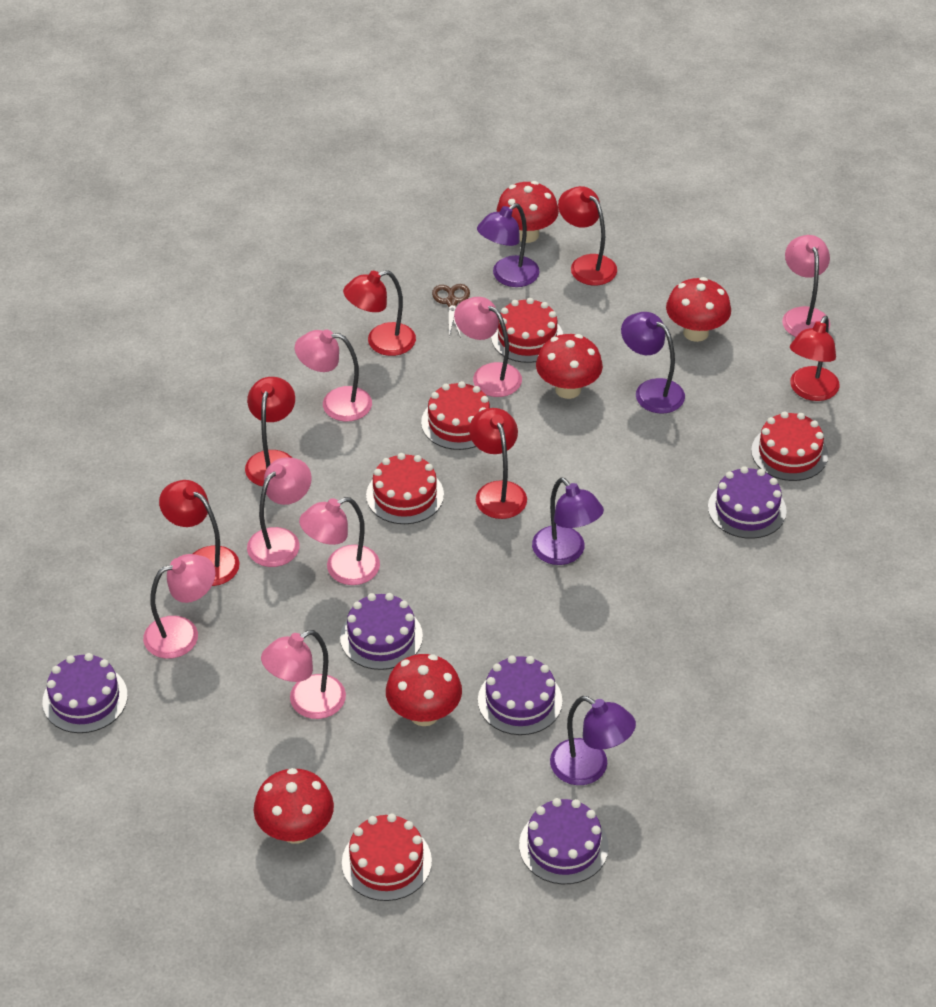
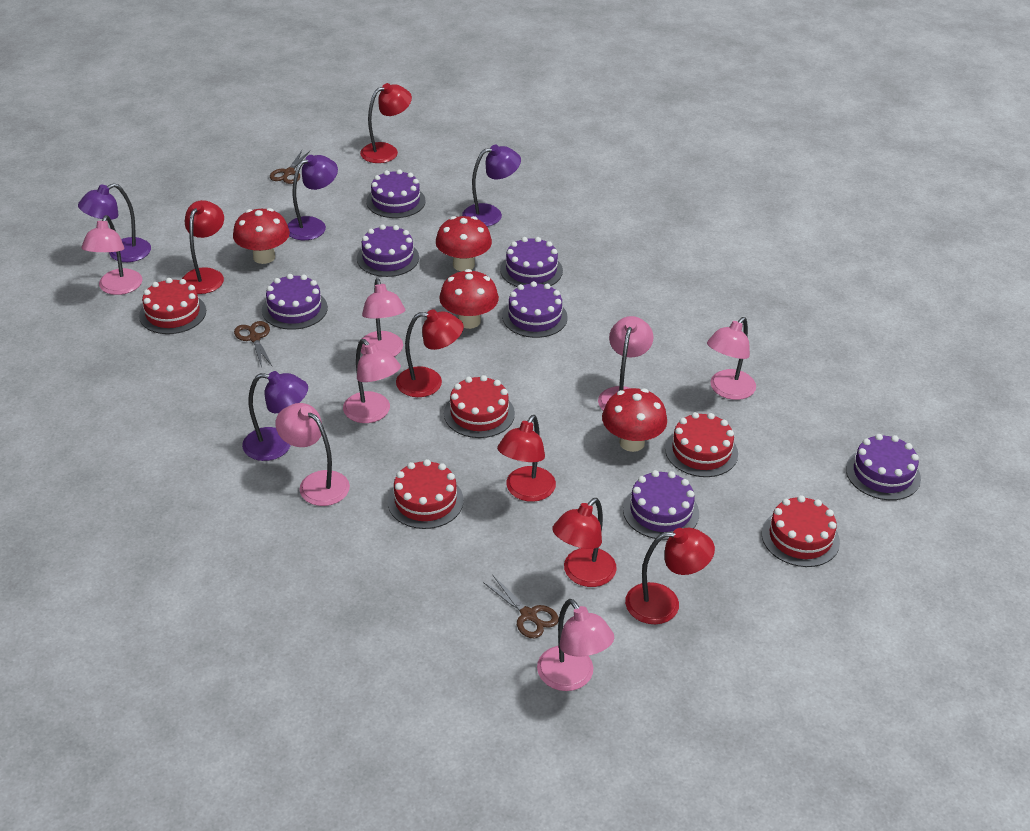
brown scissors: [432,284,470,338] = 1 -> [234,321,272,368] [270,150,310,184] [483,576,559,638] = 3
purple cake: [42,653,128,733] [340,593,423,670] [478,655,562,735] [519,798,609,884] [708,466,787,539] = 5 -> [262,274,328,330] [357,225,419,277] [366,169,425,218] [500,237,563,287] [502,281,568,338] [623,470,699,540] [846,434,921,500] = 7
red mushroom: [254,768,334,844] [386,654,462,726] [497,181,559,243] [536,334,603,399] [666,277,731,342] = 5 -> [233,208,290,264] [436,216,492,271] [439,269,499,329] [602,388,667,452] = 4

